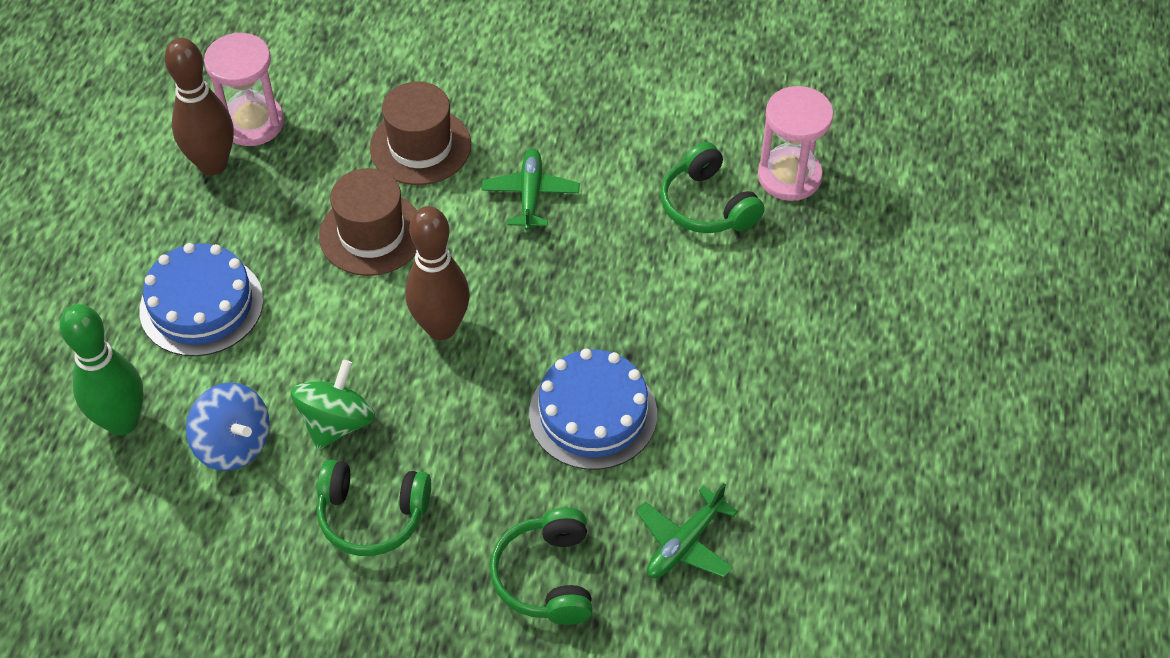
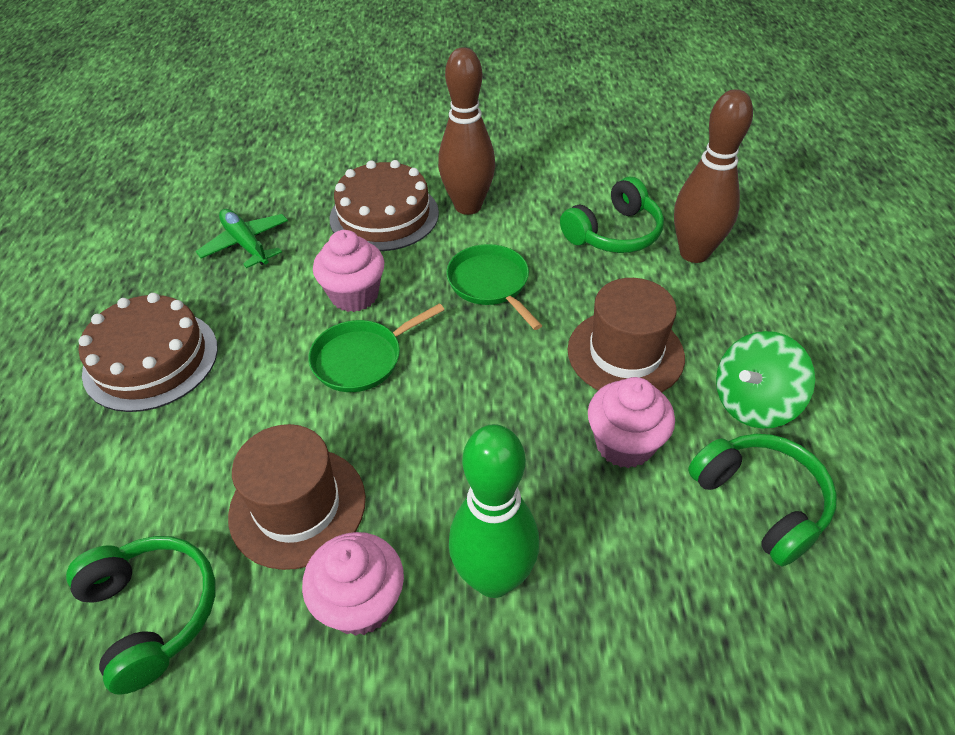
blue cake: [139,243,263,356] [529,349,657,470] = 2 -> none = 0
blue spinning top: [186,382,270,471] = 1 -> none = 0
brown cake: none = 0 -> [79,293,218,412] [330,160,439,251] = 2
green pan: none = 0 -> [308,303,445,392] [446,244,542,330] = 2
green plane: [481,148,580,231] [636,483,738,578] = 2 -> [196,209,288,268] = 1
pink cupcake: none = 0 -> [302,532,404,636] [313,230,384,312] [588,377,675,468] = 3
pink hourglass: [204,33,284,146] [758,86,834,201] = 2 -> none = 0

